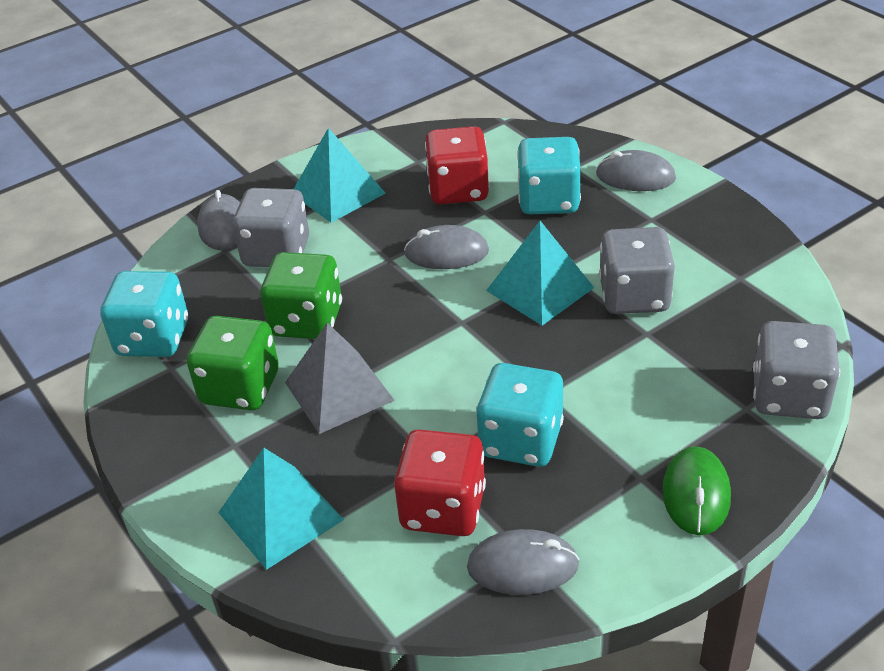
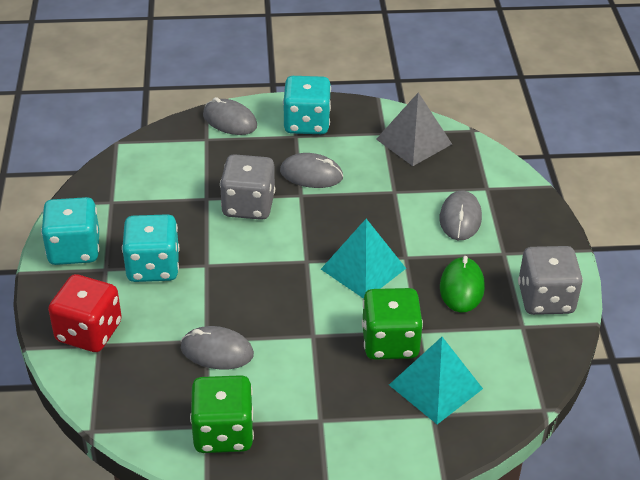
grey dice: [233,188,309,267] [599,227,675,314] [753,321,840,419] = 3 -> [220,154,275,220] [518,246,583,315] = 2
red dice: [394,429,486,536] [425,126,490,204] = 2 -> [48,274,122,352] = 1
turquoise pyramid: [218,448,344,570] [294,128,385,223] [486,221,594,326] = 3 -> [321,219,406,299] [389,337,483,424] = 2

